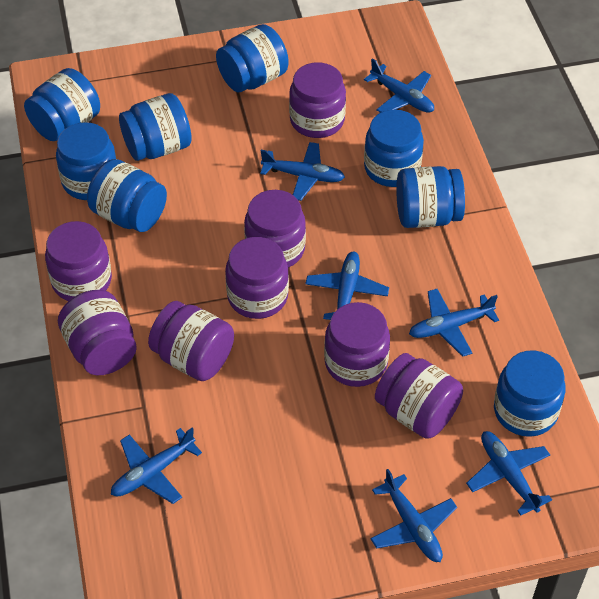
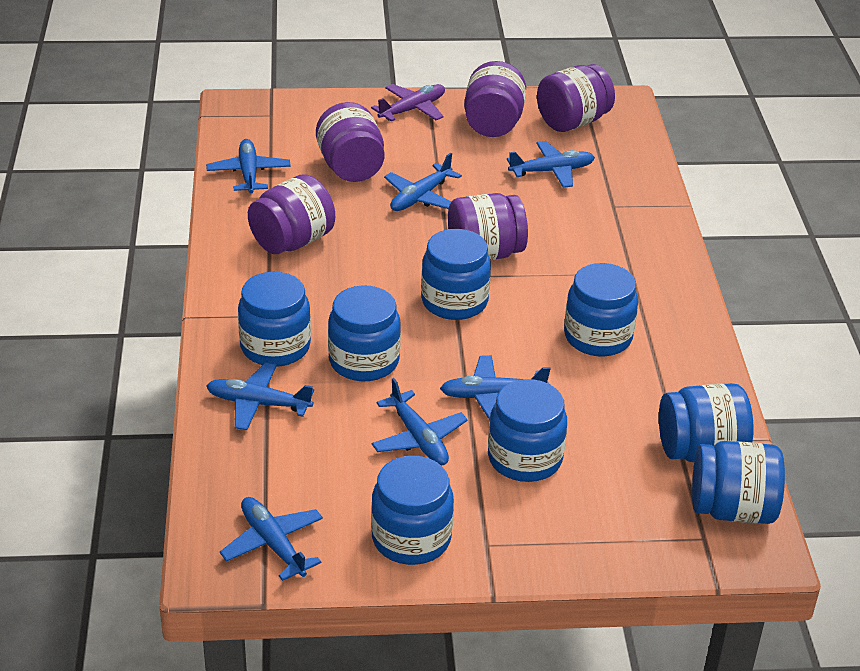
purple jar: [45,221,112,301] [58,290,137,375] [148,301,234,381] [225,237,289,319] [244,190,306,268] [289,62,346,138] [324,302,390,387] [375,353,463,439] = 8 -> [248,174,335,254] [316,102,385,182] [448,193,528,260] [464,61,526,137] [537,64,615,132] = 5
purple plane: none = 0 -> [371,84,445,121] = 1

